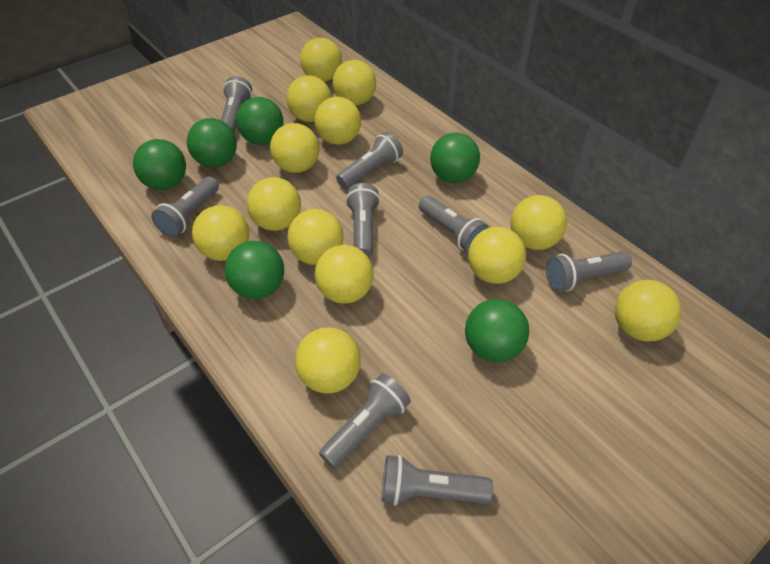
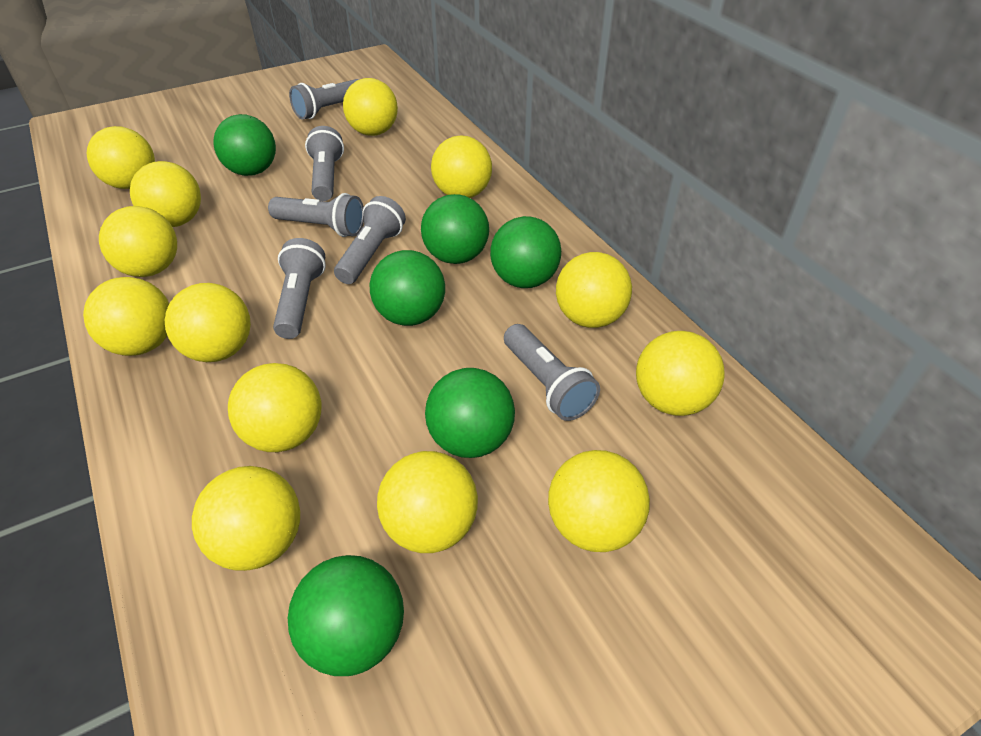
grey flashlight: [151,177,219,237] [221,76,252,132] [319,373,411,469] [336,132,403,189] [346,183,380,258] [382,455,493,506] [419,196,489,252] [546,251,632,292] = 8 -> [268,193,364,237] [273,238,326,339] [289,79,359,120] [305,126,344,201] [334,196,406,284] [504,324,600,421] = 6

